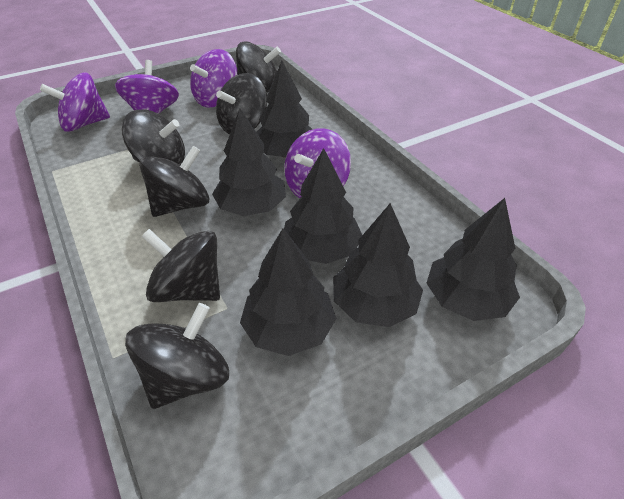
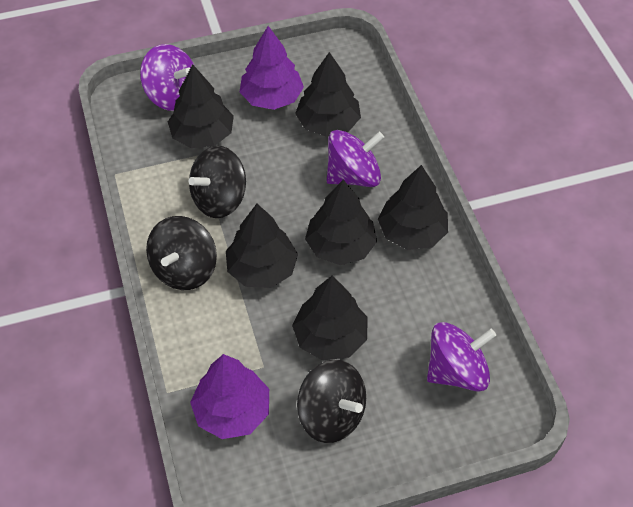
black spinning top: [122,109,185,165] [125,303,229,409] [139,146,209,217] [142,229,220,302] [216,73,267,134] [236,41,281,92] = 6 -> [146,216,217,290] [188,146,246,218] [297,359,366,443] = 3
purple spinning top: [40,72,110,132] [115,60,179,114] [190,49,237,107] [284,128,351,198] = 4 -> [140,44,195,111] [327,130,384,187] [427,322,496,392] = 3
purple tree: none = 0 -> [190,354,269,439] [240,26,304,110] = 2

